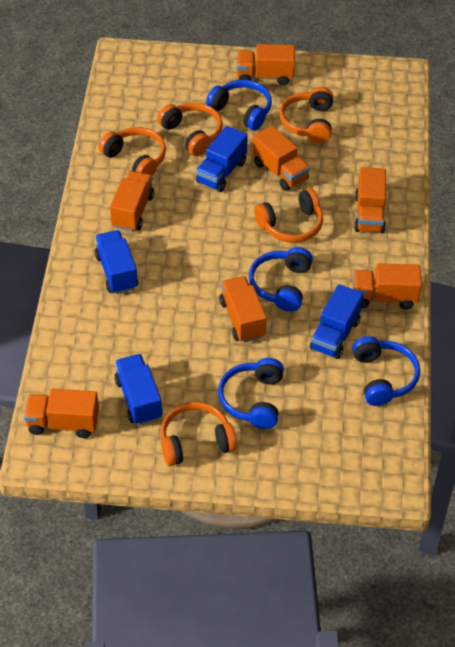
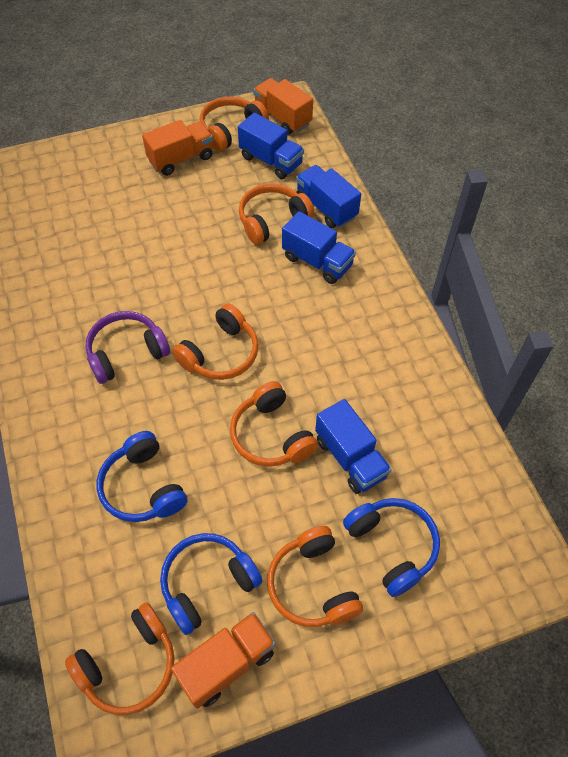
blue headphones: [206,80,272,131] [218,358,284,429] [249,247,313,312] [352,336,420,406] = 4 -> [97,431,187,522] [160,533,263,635] [343,498,440,597] = 3
orange headphones: [99,127,166,176] [157,103,223,156] [160,402,237,466] [254,188,323,243] [279,87,333,143] = 5 -> [65,603,174,715] [173,303,258,380] [200,96,269,151] [230,381,318,467] [239,183,314,245] [267,526,363,627] = 6
orange truck: [24,388,99,438] [110,171,154,232] [219,276,267,343] [237,44,295,86] [253,126,310,191] [353,264,422,310] [354,167,386,233] = 7 -> [142,120,213,176] [171,612,275,709] [253,78,313,135] = 3
purple headphones: none = 0 -> [85,311,170,384] = 1

